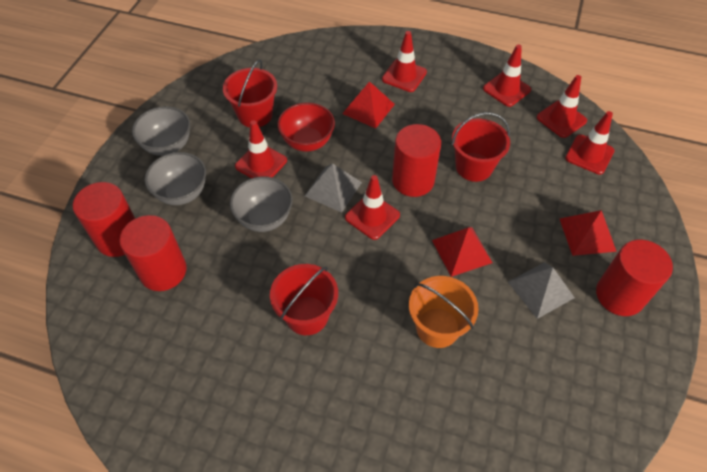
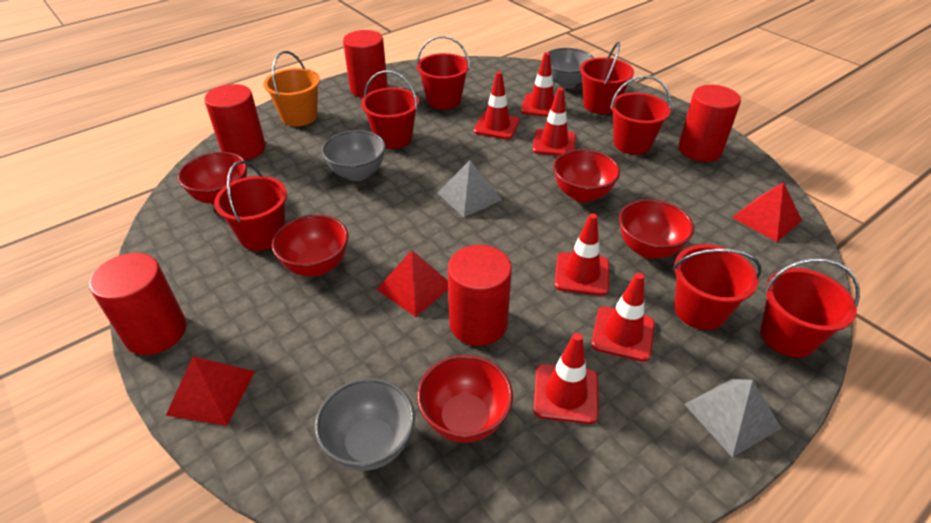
red bowl: [277,102,335,152] = 1 -> [178,152,247,205] [272,215,348,276] [417,355,513,443] [553,149,620,202] [619,199,694,259] = 5
red bucket: [223,60,277,127] [270,264,338,335] [452,112,510,182] = 3 -> [214,161,287,251] [361,70,419,149] [417,36,470,109] [580,42,634,114] [610,75,671,155] [673,244,761,330] [761,258,860,358] = 7
red cylinder: [73,182,135,257] [120,215,187,291] [392,124,441,197] [596,240,673,316] = 4 -> [89,253,186,355] [204,84,266,160] [343,30,388,98] [448,245,512,346] [678,85,741,162] = 5

